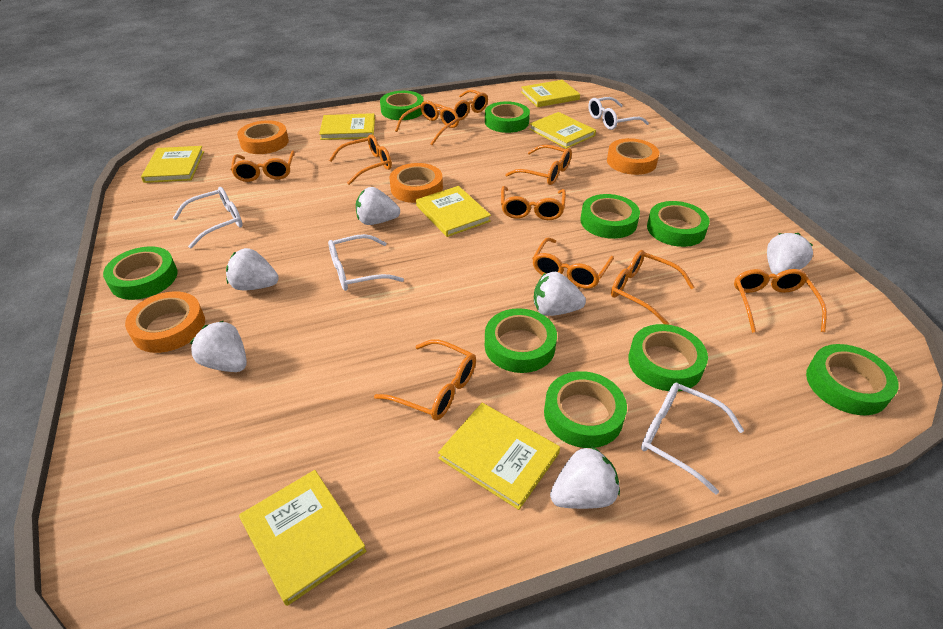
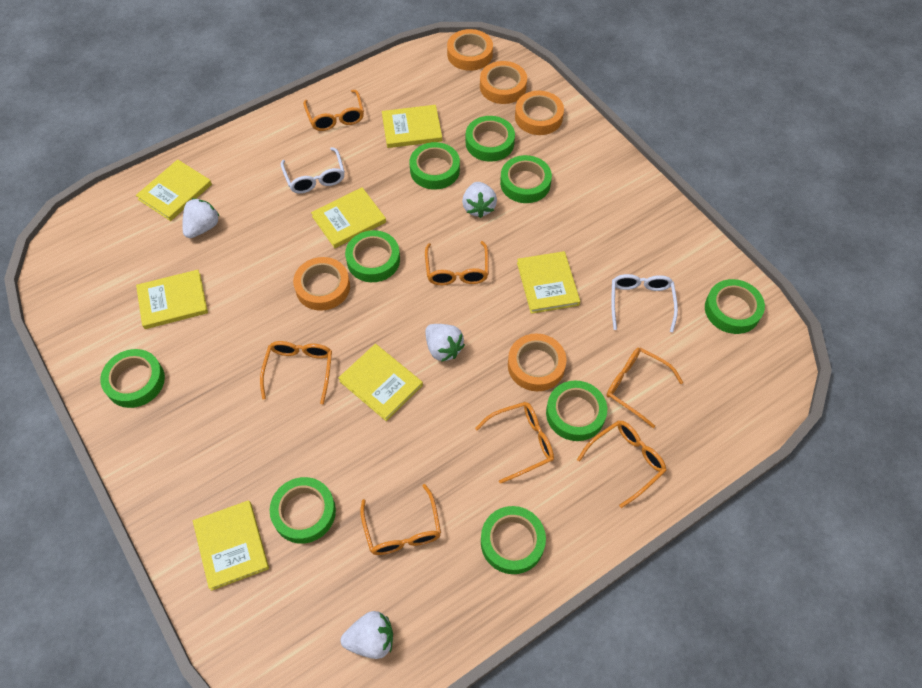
orange glasses: [231,150,295,182] [329,134,392,185] [374,339,476,421] [395,100,459,145] [435,89,488,121] [501,186,566,220] [505,145,572,185] [532,237,614,289] [611,250,695,325] [734,269,827,333] = 10 -> [260,341,332,404] [303,90,364,131] [360,484,441,555] [425,241,489,285] [475,402,554,484] [577,420,667,508] [606,347,683,428] = 7
orange tape: [125,292,205,353] [237,120,289,154] [390,163,443,203] [607,138,659,175] = 4 -> [293,257,350,311] [447,29,493,71] [480,61,527,104] [508,334,566,391] [515,91,564,135] = 5
white glasses: [173,187,243,249] [328,234,404,291] [588,97,649,130] [641,383,744,495] = 4 -> [281,147,345,193] [611,274,678,332] = 2
white strawberry: [190,321,247,372] [226,248,279,290] [356,187,400,225] [534,272,586,316] [550,446,620,509] [767,233,813,275] = 6 -> [182,198,219,238] [341,611,393,659] [425,324,465,362] [462,182,497,218] = 4

